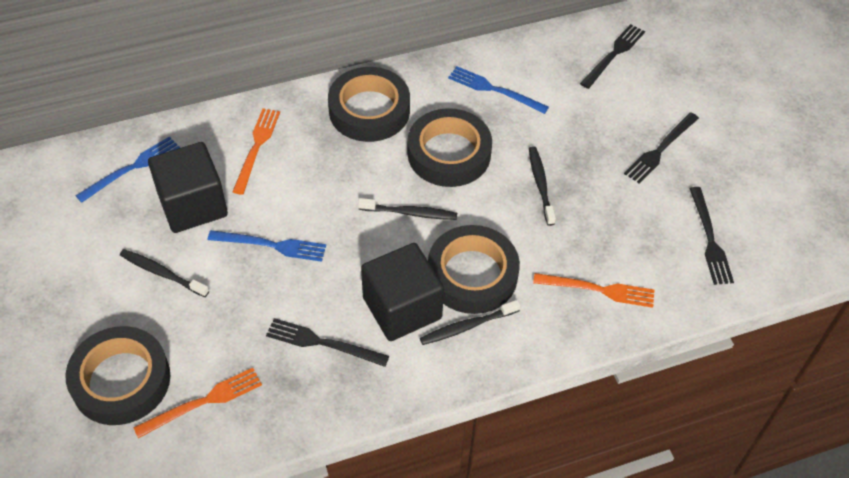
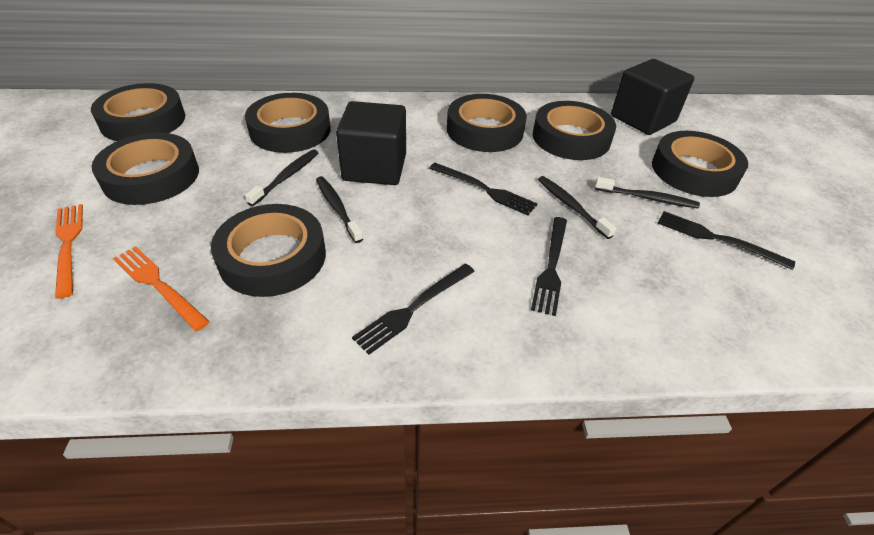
black tape: [65,326,170,425] [328,67,410,142] [407,108,492,187] [428,225,520,314] = 4 -> [91,83,185,141] [91,133,199,205] [211,204,326,297] [245,93,331,153] [447,94,527,152] [532,101,616,160] [652,131,748,197] = 7
blue fork: [76,136,180,203] [208,230,326,262] [448,66,549,114] = 3 -> none = 0
orange fork: [133,368,262,438] [233,108,280,195] [533,273,654,308] = 3 -> [55,204,83,299] [113,246,210,331] = 2

